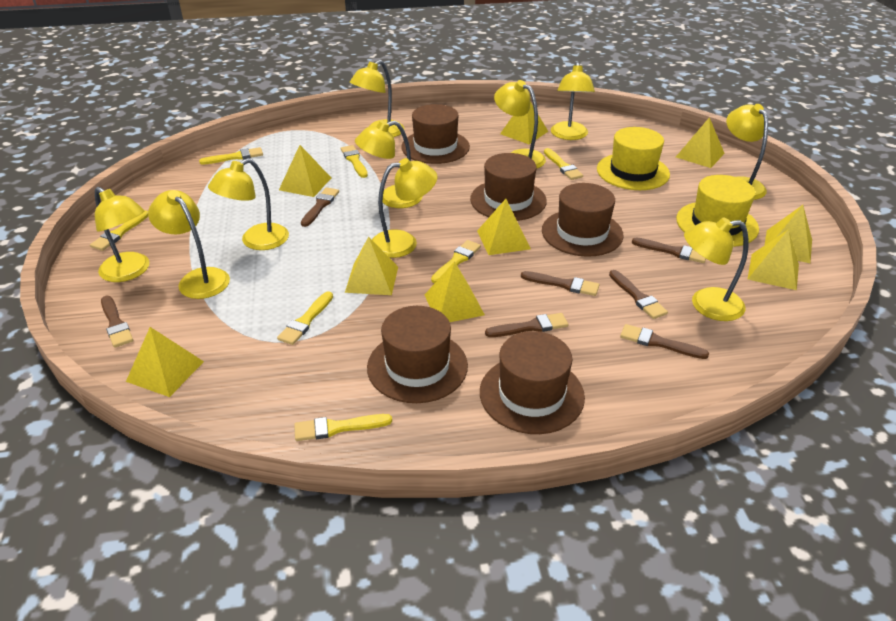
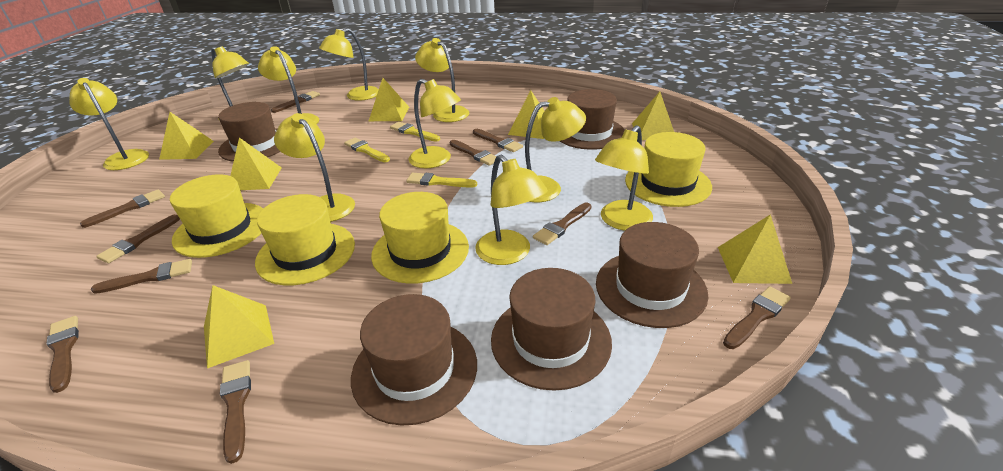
brown brush: [101,296,133,348] [301,187,339,227] [485,313,568,337] [521,271,599,296] [609,270,668,319] [620,324,709,359] [632,237,706,263] = 7 -> [46,316,79,393] [80,189,165,228] [91,259,192,294] [96,214,180,263] [220,360,251,464] [271,91,320,113] [450,140,497,166] [473,129,523,152] [533,202,592,245] [723,286,791,349] = 10
yellow brush: [90,210,148,251] [199,147,263,164] [277,291,333,345] [294,414,392,441] [341,145,368,178] [431,240,481,283] [544,148,583,180] = 7 -> [344,137,390,162] [390,122,440,142] [406,173,477,188] = 3
yellow hat: [597,127,670,190] [676,175,759,247] = 2 -> [170,174,263,258] [255,194,355,285] [371,192,469,284] [625,132,712,207] = 4
yellow pyramid: [126,327,204,397] [279,145,331,197] [345,237,398,295] [425,261,485,322] [477,199,531,255] [500,102,549,144] [676,117,725,168] [748,229,799,290] [765,205,812,263] = 9 -> [159,112,214,160] [204,285,274,368] [230,137,282,190] [369,78,409,121] [508,90,545,139] [632,92,674,140] [718,214,792,284] = 7

